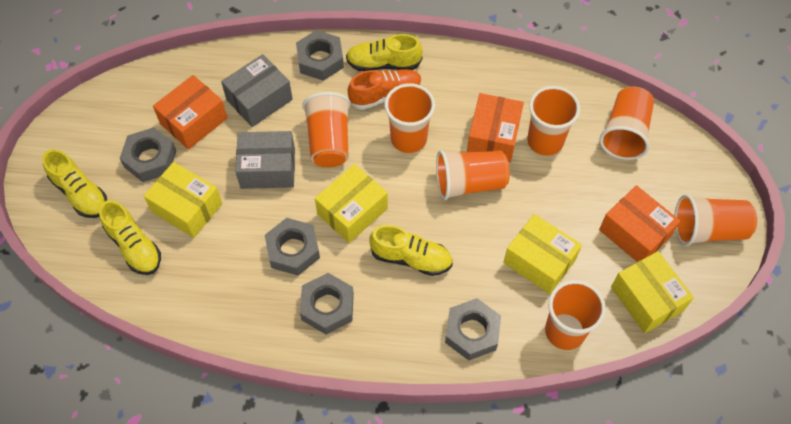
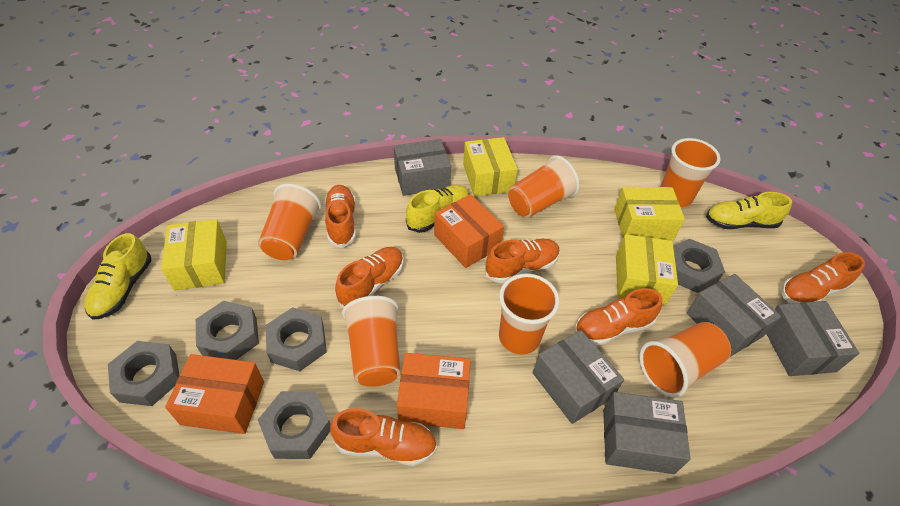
grey box: [221,54,293,127] [235,131,295,189] = 2 -> [394,139,451,196] [533,330,624,424] [603,392,691,474] [687,274,781,357] [766,301,859,376] = 5
orange cup: [302,92,350,167] [384,83,435,153] [436,150,510,200] [527,86,580,156] [545,280,606,350] [600,87,654,160] [675,194,757,246] = 7 -> [258,184,322,260] [342,296,400,387] [499,273,560,355] [508,155,580,218] [639,322,731,398] [660,138,721,208] = 6
orange shoe: [348,69,422,110] = 1 -> [324,185,356,248] [330,408,437,466] [335,247,403,308] [485,239,560,283] [575,288,662,345] [781,252,865,303] = 6
yellow shoe: [42,149,107,218] [99,200,161,275] [346,34,423,71] [369,225,453,276] = 4 -> [84,233,151,320] [406,185,470,233] [706,192,792,229] = 3

